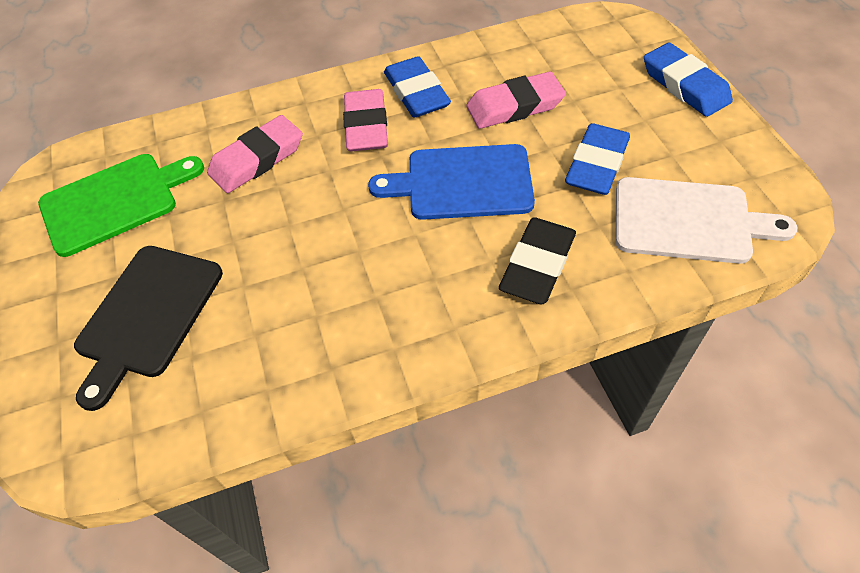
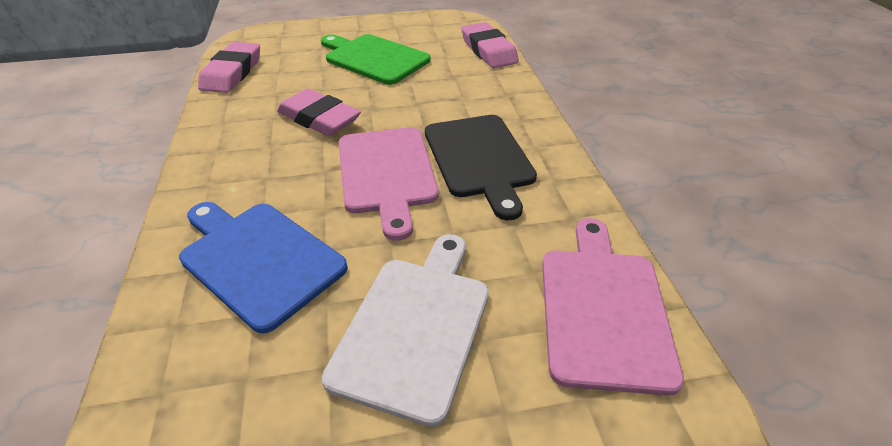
black eraser: [499,217,576,304] = 1 -> none = 0
blue eraser: [384,56,451,118] [565,123,630,195] [644,43,733,117] = 3 -> none = 0
pink cutting board: none = 0 -> [339,127,439,241] [542,218,684,396] = 2

